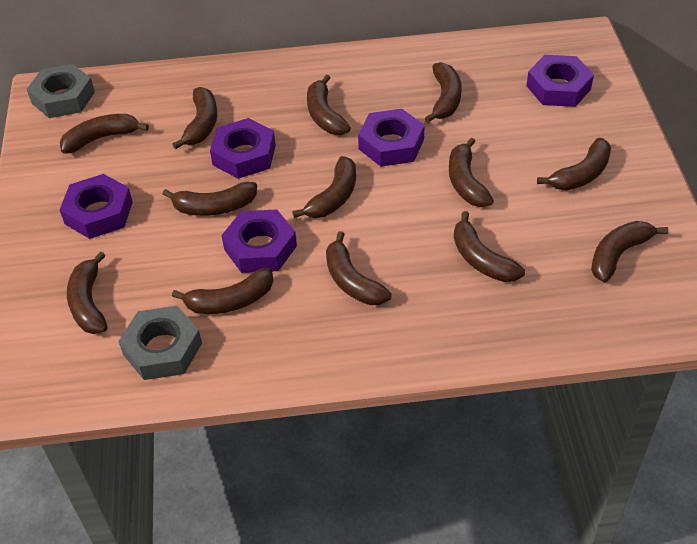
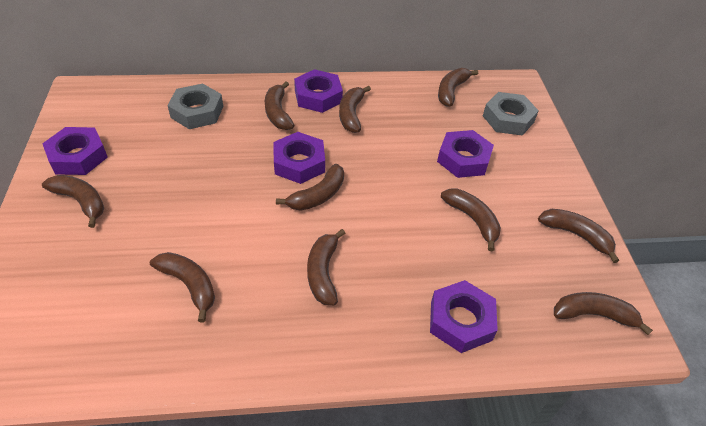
brown banana: [60,114,149,154] [67,251,108,334] [163,182,257,216] [172,87,217,149] [172,268,274,314] [292,156,356,218] [307,75,351,135] [326,231,392,305] [425,62,462,123] [449,137,494,207] [454,211,525,282] [537,138,611,190] [591,221,668,283] = 13 -> [42,175,104,228] [150,252,215,322] [265,81,294,130] [276,164,344,211] [307,229,345,305] [339,86,371,133] [438,68,478,106] [441,189,501,251] [538,209,619,263] [554,292,653,335] = 10

